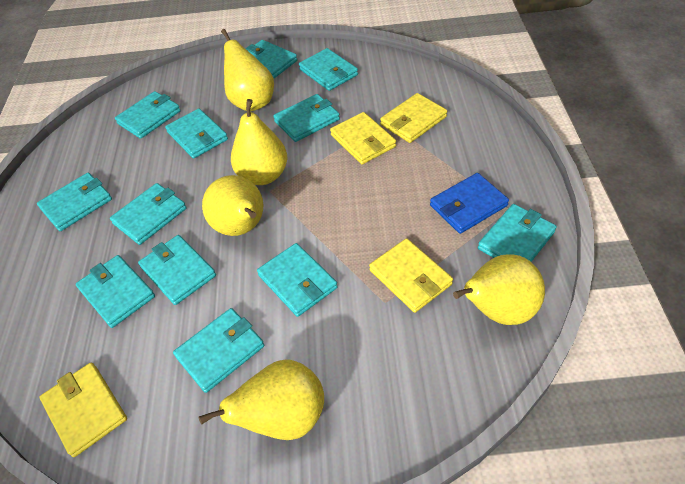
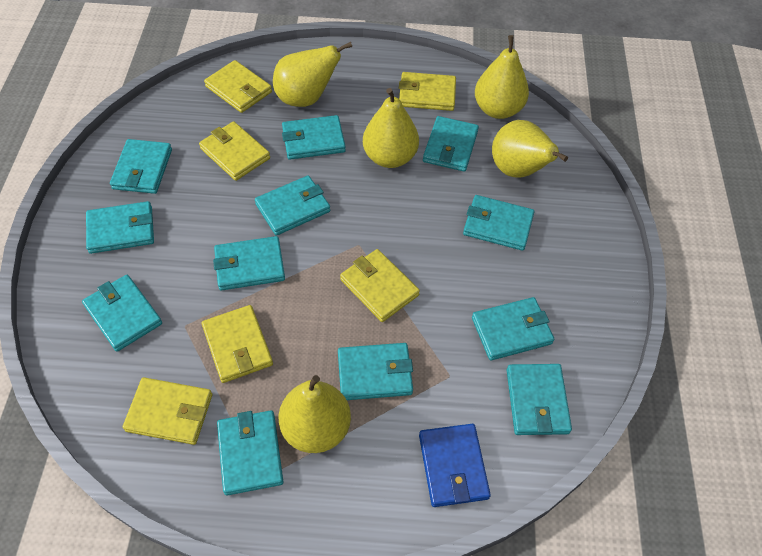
yellow wallet: [39,362,127,457] [330,112,396,164] [369,238,453,313] [380,93,447,143] = 4 -> [123,377,212,445] [199,121,270,181] [202,305,273,383] [204,60,272,113] [340,249,420,322] [399,72,456,111] = 6

